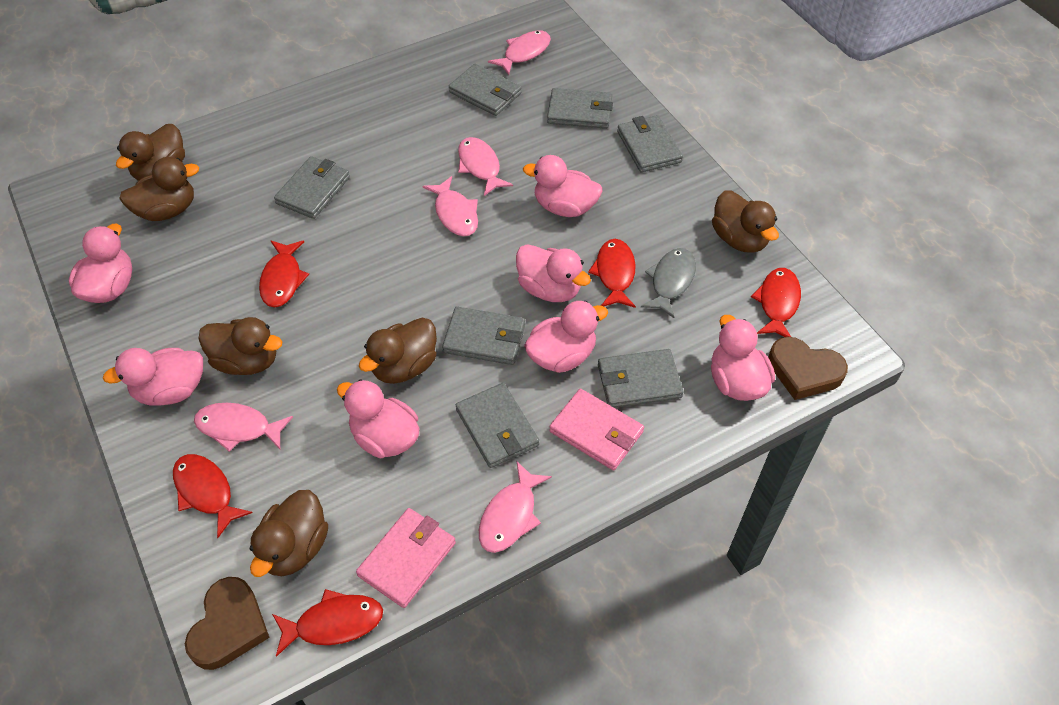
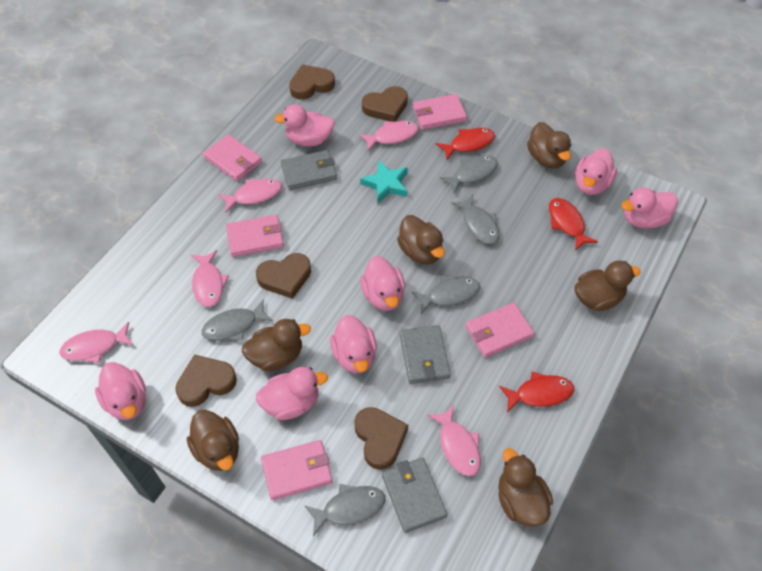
brown heart: [185,577,270,670] [769,337,848,400] = 2 -> [175,354,237,407] [256,253,311,299] [289,64,335,100] [354,407,408,470] [362,86,408,122] = 5
grey fish: [641,248,696,318] = 1 -> [202,300,273,341] [305,484,385,536] [411,276,480,314] [440,155,498,194] [451,194,499,244] = 5
grey wallet: [274,156,350,219] [442,307,525,365] [449,64,521,116] [456,383,539,468] [547,88,613,129] [598,349,684,408] [617,115,683,172] = 7 -> [281,150,337,190] [382,457,447,533] [400,325,451,384] = 3
pink wallet: [356,508,456,608] [549,389,644,470] = 2 -> [203,134,262,182] [226,215,284,257] [261,440,333,500] [413,94,467,130] [465,303,534,358] = 5
red fish: [173,454,253,538] [259,241,309,307] [272,589,383,657] [588,239,636,308] [751,268,801,337] = 5 -> [436,128,495,160] [499,371,574,412] [549,198,598,251] = 3
turquoise star: none = 0 -> [360,161,408,203] = 1

